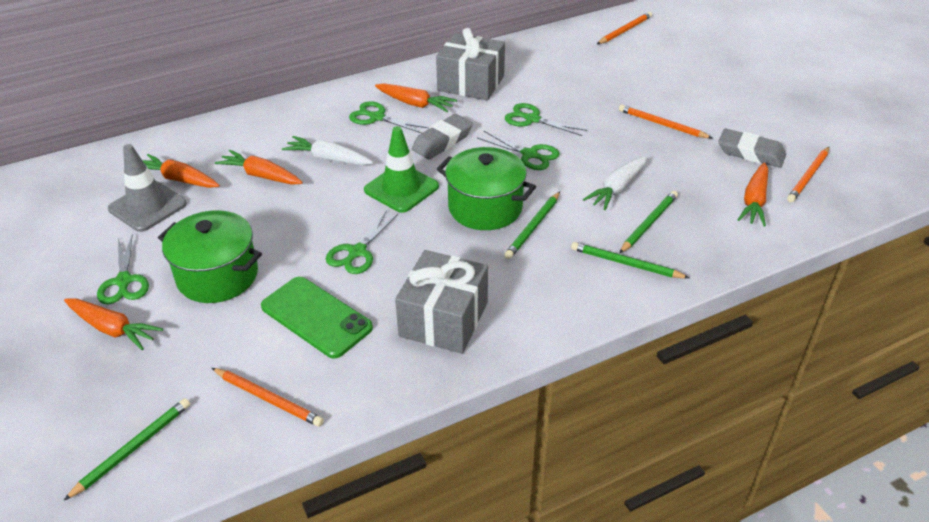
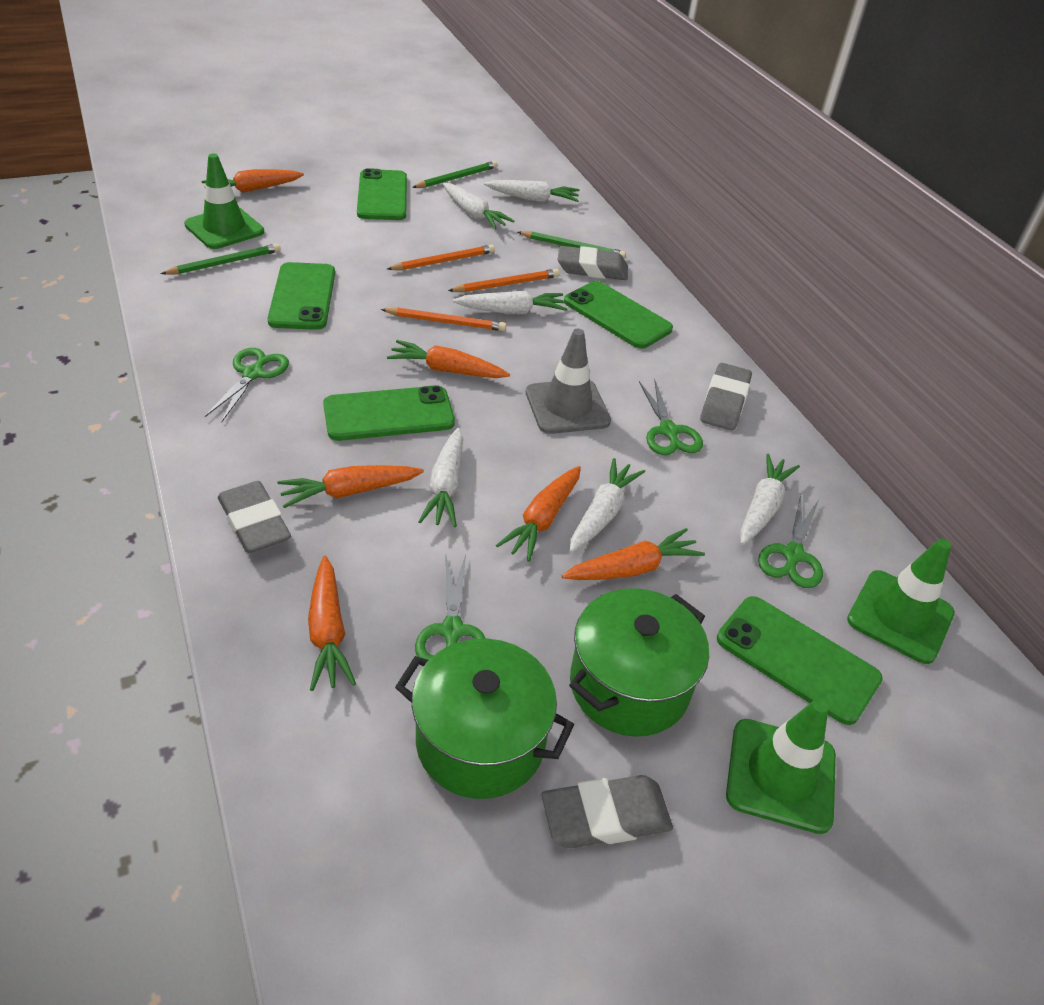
green pencil: [63,398,190,501] [504,192,560,259] [571,242,689,278] [619,191,678,254] = 4 -> [161,243,281,275] [412,161,498,188] [518,231,626,259] = 3
green phone: [261,277,373,359] = 1 -> [268,262,335,330] [323,385,455,441] [357,168,407,220] [564,281,673,349] [717,596,883,725] = 5
green scissors: [97,234,149,304] [326,210,398,274] [349,101,428,133] [477,131,560,170] [505,103,587,136] = 5 -> [205,348,289,423] [415,555,486,660] [639,379,703,455] [758,495,823,588] = 4
green traffic cone: [364,126,439,213] = 1 -> [184,153,264,249] [726,699,836,834] [847,538,955,664] = 3
grey eraser: [412,114,473,160] [718,129,786,168] = 2 -> [218,481,291,553] [542,775,673,848] [558,246,628,280] [700,363,752,431] = 4
grey gift: [395,250,488,354] [436,28,505,100] = 2 -> none = 0
orange carrot: [64,298,163,350] [142,154,220,188] [215,150,303,185] [375,83,457,112] [738,163,768,226] = 5 -> [201,169,304,193] [277,465,424,508] [308,556,356,691] [387,340,510,378] [496,466,581,562] [562,528,705,580] = 6
orange pencil: [212,368,324,427] [597,12,652,44] [619,105,712,138] [787,147,829,202] = 4 -> [381,307,506,331] [387,244,495,270] [448,269,559,292] = 3
white carrot: [282,136,373,165] [583,156,647,210] = 2 -> [418,428,463,527] [443,183,514,229] [453,291,567,314] [484,180,580,202] [569,458,645,553] [740,453,800,545] = 6

